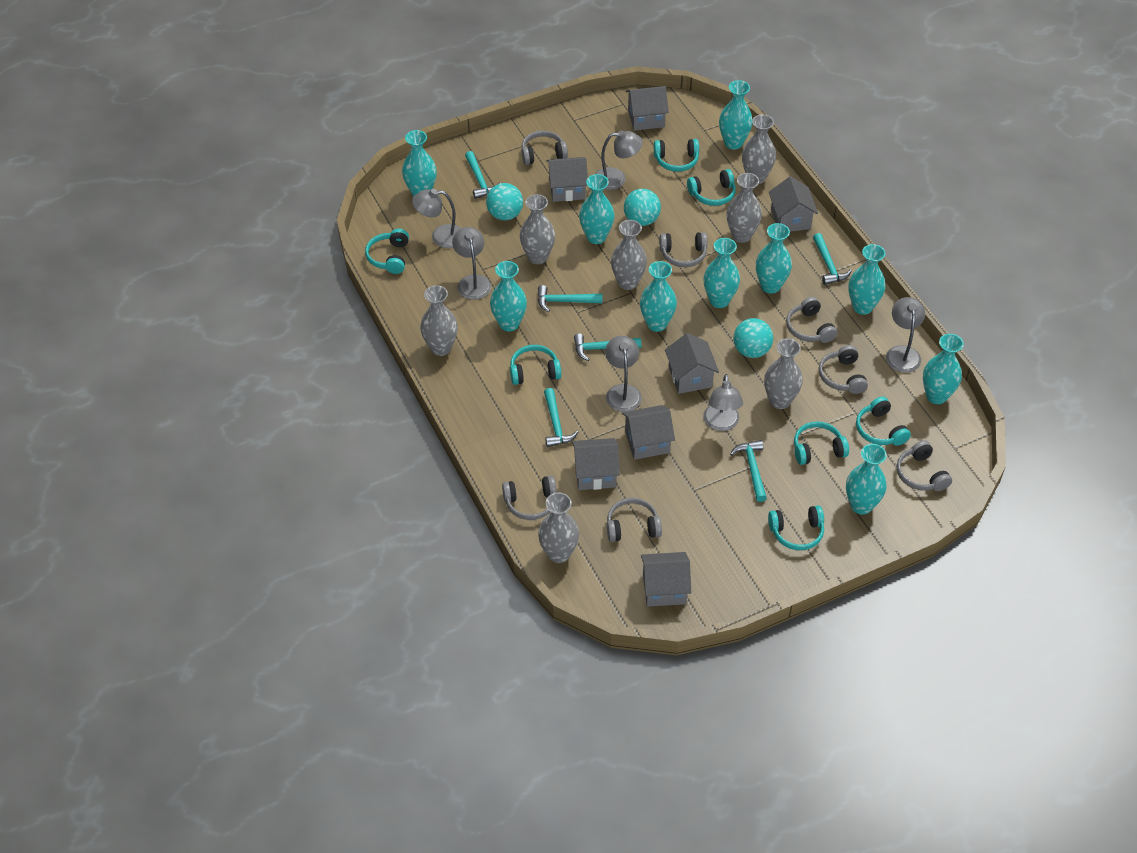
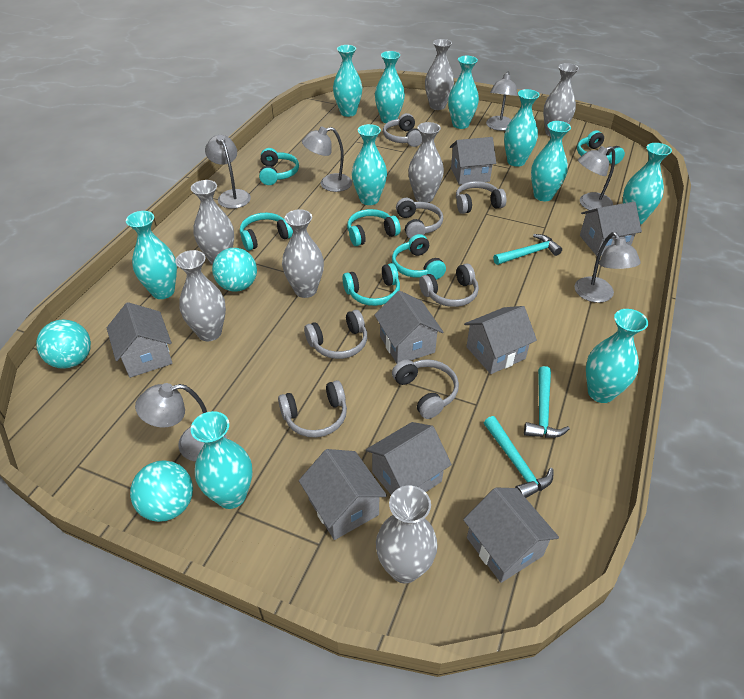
grey house: [547,157,588,202] [572,438,620,490] [622,405,675,460] [626,86,669,131] [641,552,691,607] [665,333,719,394] [769,176,818,232] = 7 -> [107,302,173,378] [299,449,387,540] [366,422,452,495] [374,291,443,364] [450,137,496,185] [463,488,559,583] [464,306,537,374] [580,202,642,256] = 8
turquoise hammer: [465,151,500,199] [538,285,602,312] [544,388,578,447] [574,333,641,361] [730,440,767,502] [813,233,852,285] = 6 -> [484,416,553,498] [493,234,562,265] [524,366,570,438] = 3
turquoise headphones: [365,229,409,274] [510,345,561,385] [654,139,699,172] [687,169,736,206] [768,505,824,550] [794,421,849,465] [856,397,911,446] = 7 -> [240,213,293,251] [259,148,299,185] [342,263,400,306] [347,209,401,246] [392,234,446,280] [577,130,625,165] = 6

